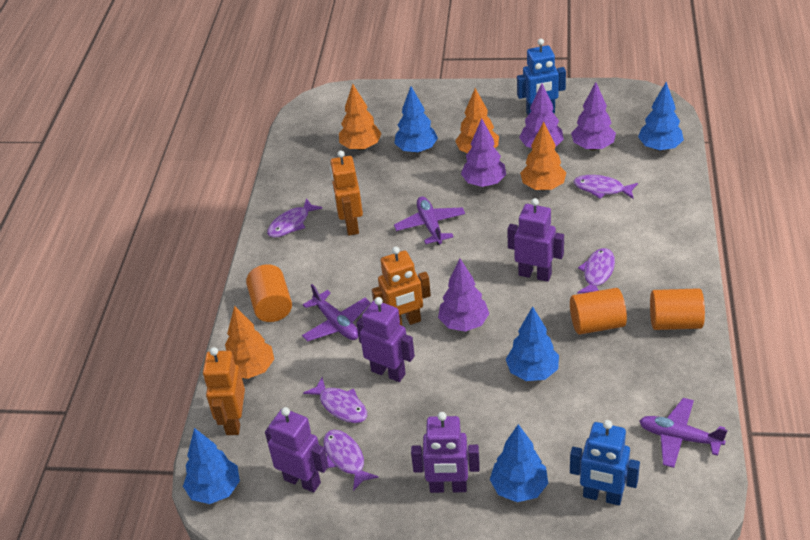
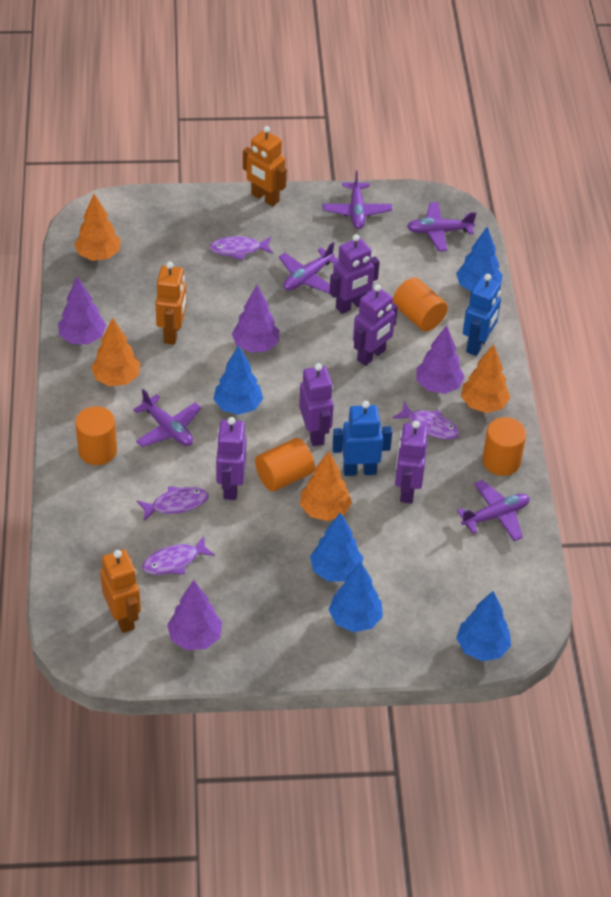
orange cylinder: [246,264,292,322] [570,288,627,335] [650,288,705,330] = 3 -> [75,406,117,465] [255,438,315,491] [393,278,448,331] [482,417,526,476] = 4
purple fish: [267,198,323,238] [303,377,367,423] [324,430,379,491] [574,175,638,199] [577,248,615,294] = 5 -> [137,486,209,521] [142,536,215,575] [209,236,273,260] [392,402,460,440] = 4
purple plane: [302,284,371,342] [394,196,465,245] [639,398,727,468] = 3 -> [133,389,202,447] [279,242,339,294] [323,170,392,229] [407,202,476,251] [457,480,530,541] = 5
purple robot: [265,407,328,493] [356,297,415,382] [411,412,480,493] [507,198,564,282] = 4 -> [216,417,246,500] [299,363,334,446] [329,234,380,314] [353,284,398,366] [395,421,428,503] = 5

